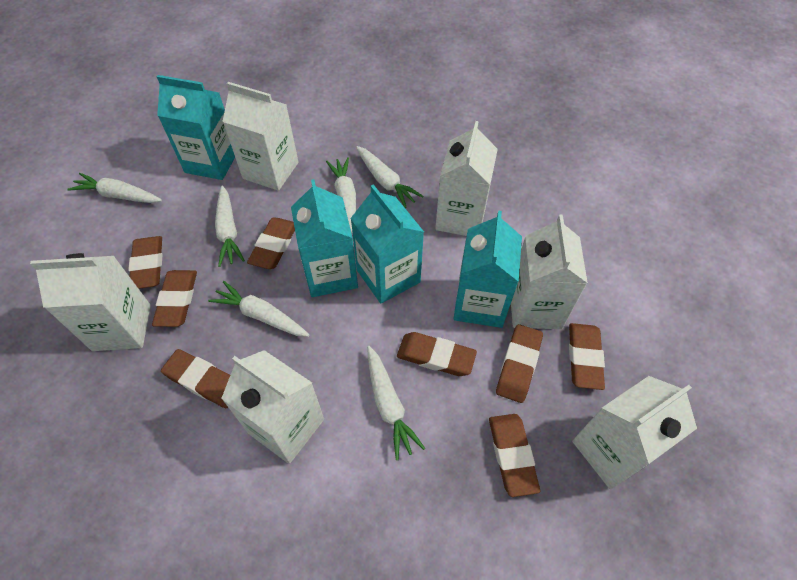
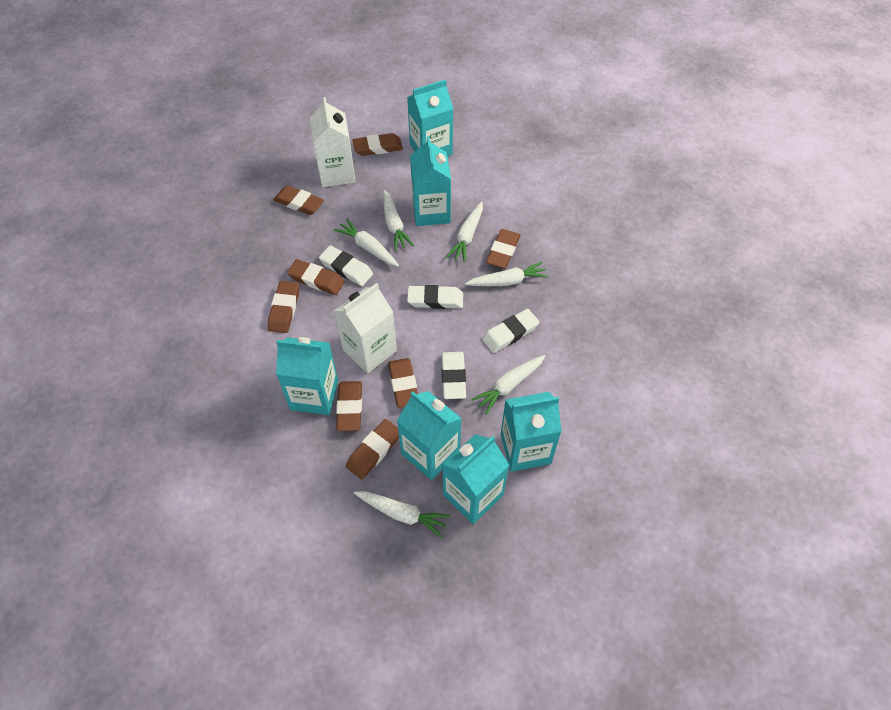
turquoise carton: [157,75,235,180] [291,179,358,297] [350,184,424,303] [454,210,522,328] = 4 -> [276,337,338,415] [397,391,462,480] [407,79,453,156] [410,136,451,226] [442,434,509,524] [501,392,562,472] = 6
white carton: [30,253,151,351] [221,350,324,464] [222,82,299,191] [435,121,498,236] [511,215,588,329] [572,376,697,489] = 6 -> [310,97,356,187] [334,283,397,374] = 2
white eraser: none = 0 -> [319,245,373,286] [407,285,463,309] [442,352,466,399] [482,309,539,353] = 4

